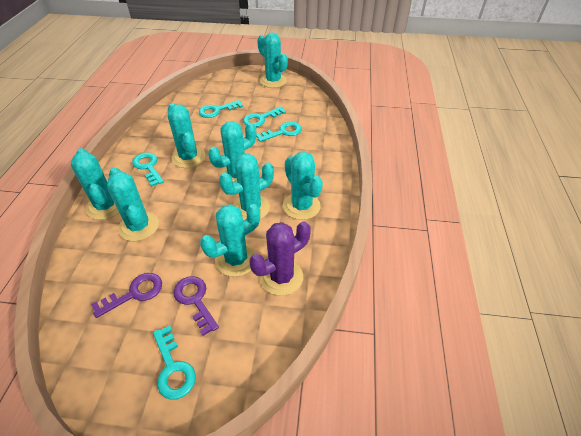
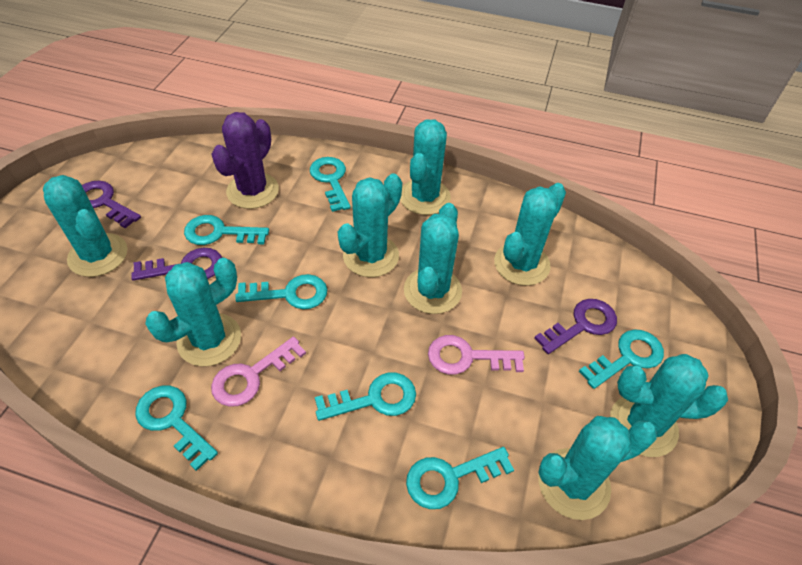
pink key: none = 0 -> [211,337,306,407] [428,335,525,375] = 2
purple key: [91,273,162,318] [174,276,219,336] = 2 -> [82,181,141,228] [131,248,222,281] [535,299,617,354] = 3
turquoise key: [132,153,164,187] [153,325,196,400] [199,100,243,118] [243,106,286,127] [256,122,302,142] = 5 -> [135,386,218,471] [184,215,269,245] [235,274,327,309] [310,157,351,212] [315,372,416,421] [406,447,514,509] [579,329,664,389] = 7

